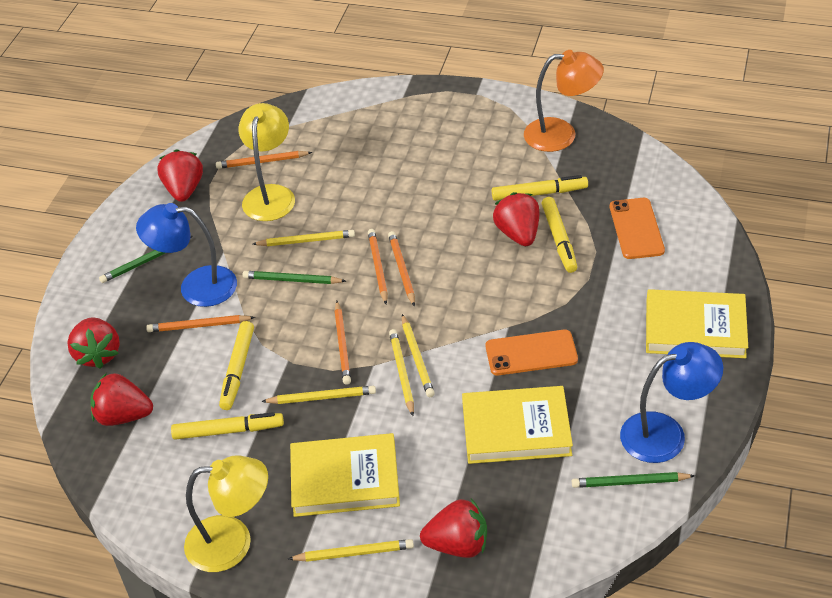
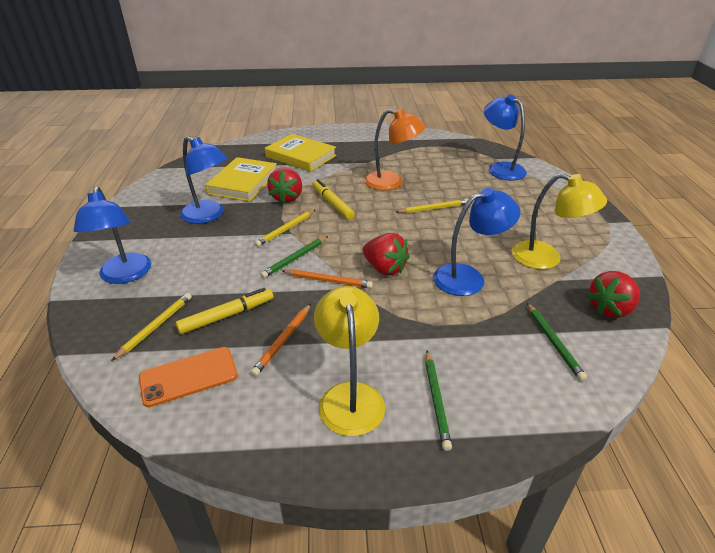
blue lamp: [136,203,237,307] [620,342,723,463] = 2 -> [74,186,151,284] [180,136,228,224] [433,188,520,296] [484,95,527,180] = 4
orange pencil: [146,315,255,332] [216,151,312,169] [334,301,351,385] [368,229,388,304] [388,231,415,307] = 5 -> [250,304,311,377] [282,270,373,289] = 2
orange phone: [486,330,578,375] [610,198,665,259] = 2 -> [139,347,238,407] = 1
red strawberry: [67,317,120,369] [90,373,153,426] [157,149,203,202] [420,499,487,558] [493,192,540,246] = 5 -> [267,167,302,204] [363,233,410,276] [587,271,640,318] = 3
yellow book: [290,433,400,517] [462,386,573,464] [646,289,748,358] = 3 -> [205,157,277,202] [265,134,337,172] = 2
yellow marker: [171,412,284,440] [219,321,254,410] [492,175,588,201] [542,197,577,273] = 4 -> [176,288,273,334] [312,179,355,220] = 2
yellow pencil: [253,230,355,246] [261,386,376,404] [288,539,414,562] [389,329,414,416] [402,314,435,397] = 5 -> [111,293,192,361] [254,210,315,247] [396,199,468,213] = 3

